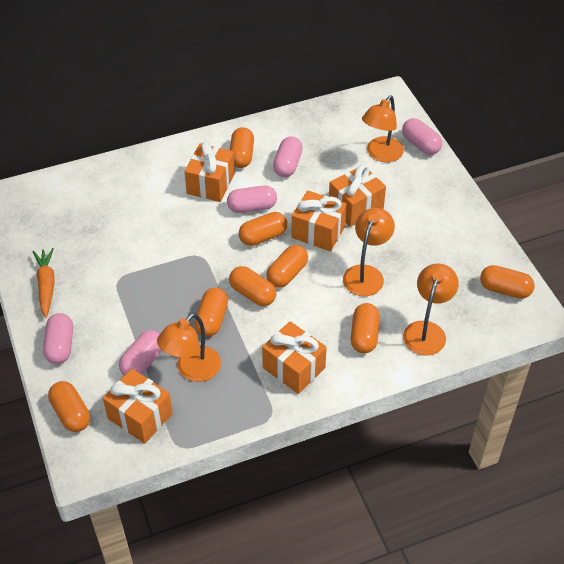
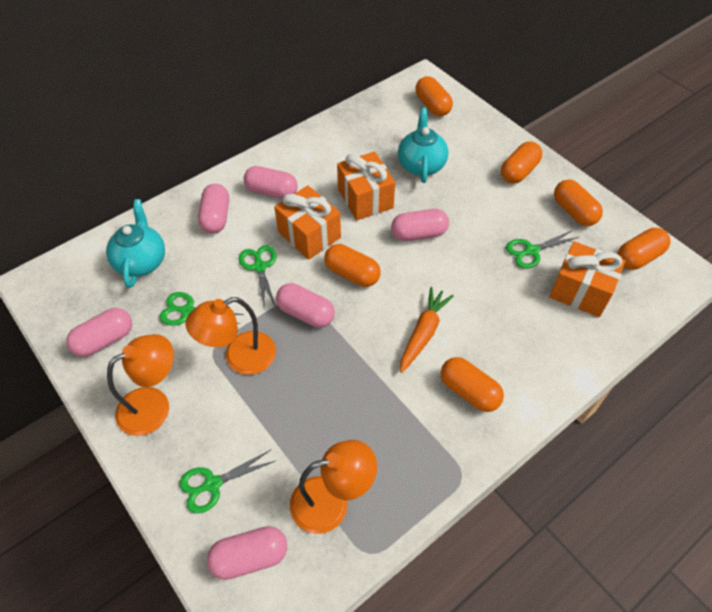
green scissors: none = 0 -> [160,292,244,325] [179,450,275,514] [239,245,276,307] [506,230,579,269] = 4
orange capsule: [48,381,90,432] [194,288,228,337] [229,266,276,306] [230,127,254,168] [239,212,287,246] [266,245,308,288] [351,303,380,353] [480,265,535,299] = 8 -> [324,244,381,287] [415,76,453,116] [441,357,504,412] [501,141,542,184] [554,180,603,226] [617,228,671,270] = 6
orange gift: [103,369,173,444] [184,141,235,202] [262,321,327,394] [291,190,347,251] [329,164,386,227] = 5 -> [274,185,341,260] [337,152,395,221] [549,241,625,317] = 3
orange lamp: [157,313,221,382] [343,208,395,296] [362,96,404,162] [403,264,459,356] = 4 -> [107,334,174,436] [186,297,276,375] [290,440,377,534] = 3
pink capsule: [43,313,73,364] [119,330,162,376] [227,186,277,213] [273,136,303,177] [402,118,442,155] = 5 -> [66,308,132,357] [198,184,229,234] [207,526,287,580] [244,166,298,199] [276,283,335,328] [391,209,449,241] = 6
turquoise teapot: none = 0 -> [106,199,165,288] [398,108,448,183] = 2

